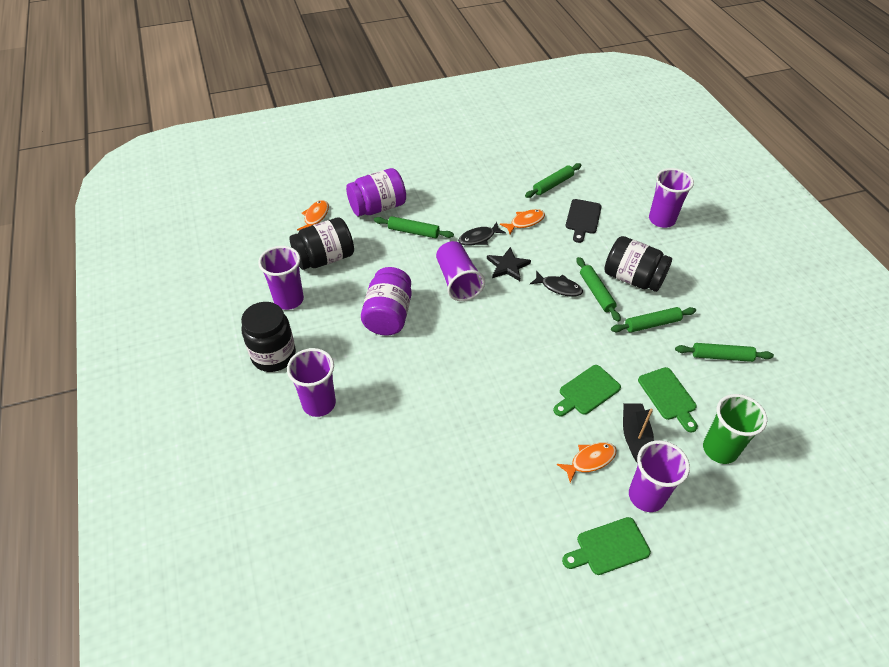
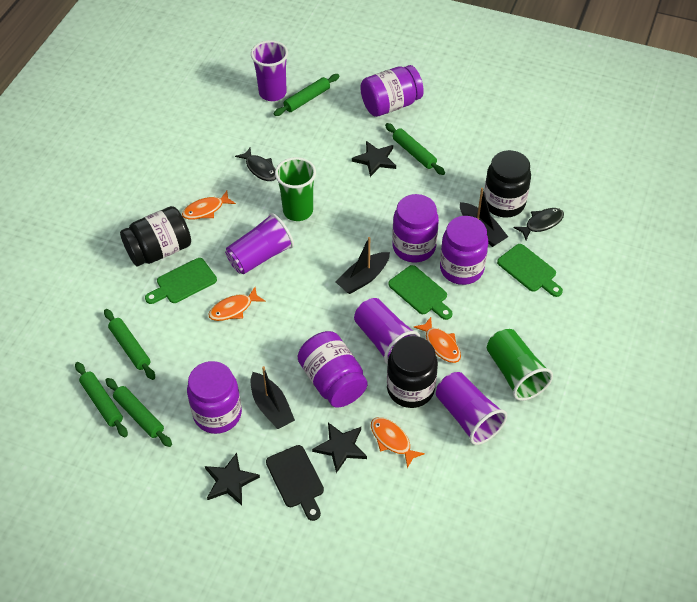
black boat: [623,403,654,462] = 1 -> [251,366,295,429] [335,237,390,294] [460,188,508,247] = 3
black star: [487,247,531,281] = 1 -> [205,453,260,505] [312,422,367,473] [352,141,396,177] = 3
green cup: [703,394,767,464] = 1 -> [275,157,316,221] [487,329,553,401] = 2
orange fish: [297,200,329,231] [500,209,545,234] [556,442,617,483] = 3 -> [182,191,236,220] [208,287,266,321] [371,417,425,468] [414,317,461,363] = 4
purple cup: [258,246,304,310] [287,348,336,417] [436,241,485,301] [629,440,690,512] [649,168,694,228] = 5 -> [225,213,294,274] [251,40,288,101] [354,298,420,365] [436,372,507,445] = 4
purple jar: [346,168,406,216] [361,267,412,335] = 2 -> [187,361,242,434] [298,331,368,408] [360,65,424,117] [392,194,439,262] [440,216,488,285] = 5

